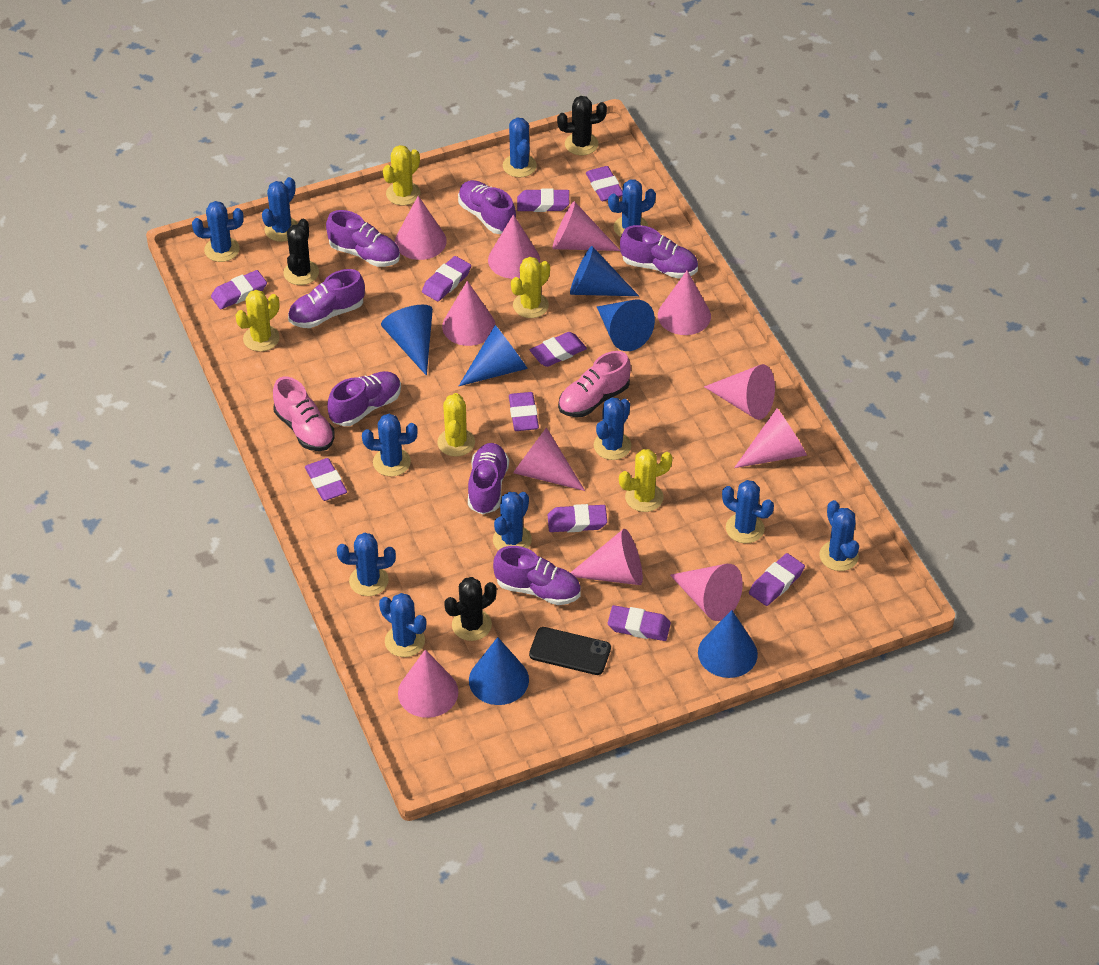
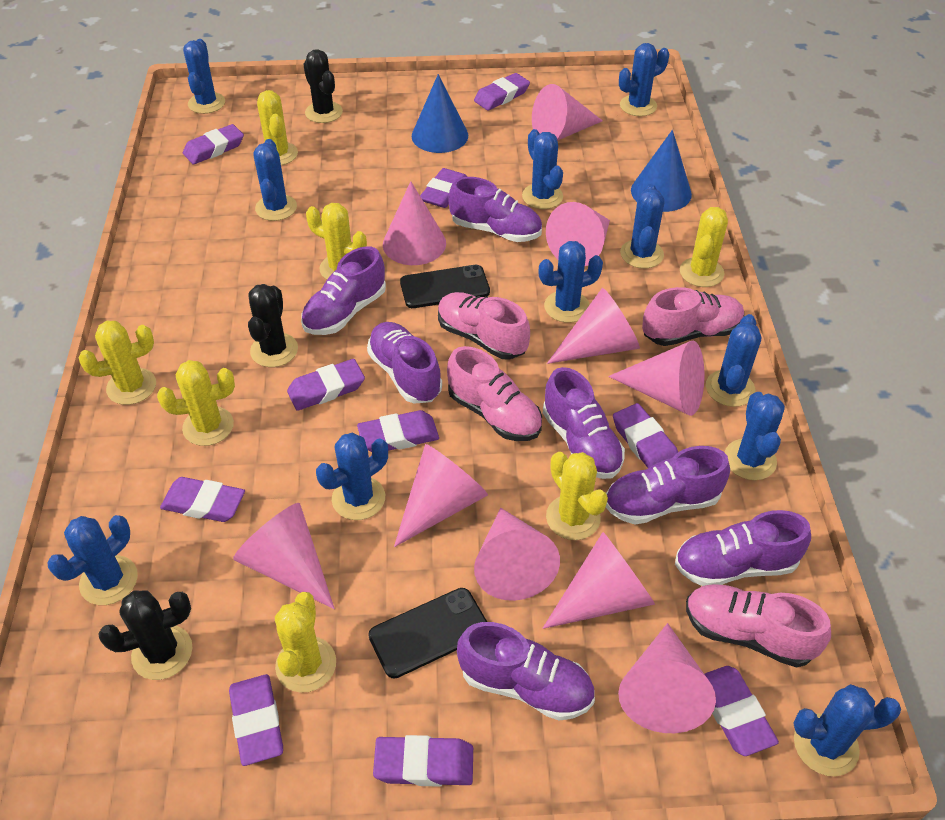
black phone: [529,627,611,675] = 1 -> [368,588,487,679] [400,265,490,308] = 2
blue cone: [381,305,433,376] [459,325,528,386] [469,637,529,705] [570,246,639,296] [597,300,655,351] [698,610,758,678] = 6 -> [412,74,468,153] [631,130,692,212] = 2
pink cone: [395,196,447,260] [398,649,458,718] [442,281,496,346] [488,214,540,279] [513,428,585,491] [553,201,620,251] [570,529,643,585] [658,270,711,335] [670,564,743,621] [704,364,775,420] [734,408,807,468] = 11 -> [233,503,335,609] [383,181,446,265] [394,444,488,547] [474,508,560,601] [532,84,603,141] [543,532,655,629] [546,202,610,266] [547,288,640,364] [608,340,704,416] [618,623,716,733] = 10
pink shoe: [273,377,335,451] [558,351,631,417] = 2 -> [438,292,530,359] [447,346,542,441] [642,287,744,346] [686,584,831,667] = 4
yellow cactus: [235,290,280,352] [383,145,421,205] [437,393,475,457] [511,257,550,318] [619,449,673,512] = 5 -> [79,321,156,405] [157,360,235,446] [257,90,298,165] [275,592,336,693] [306,203,367,280] [546,452,608,540] [680,207,728,287] = 7

